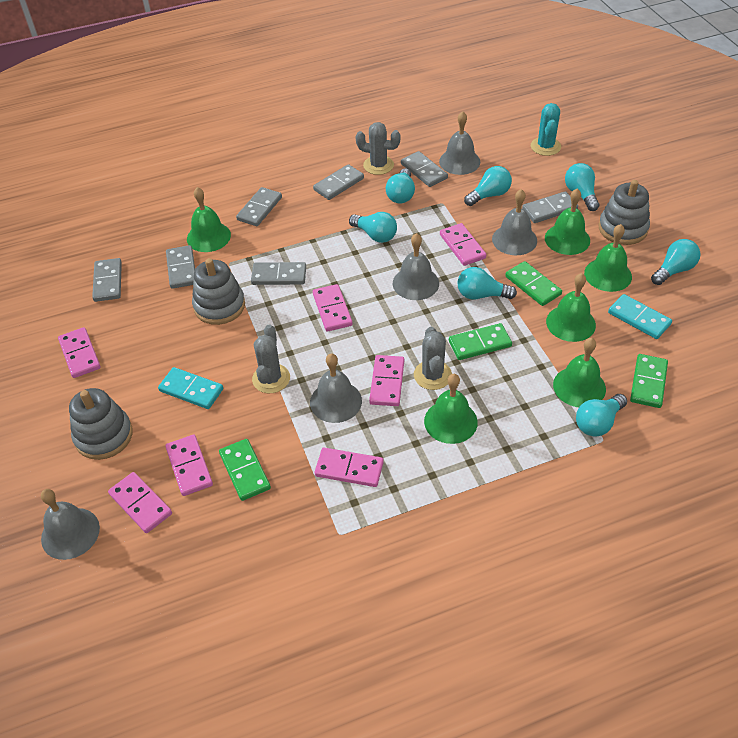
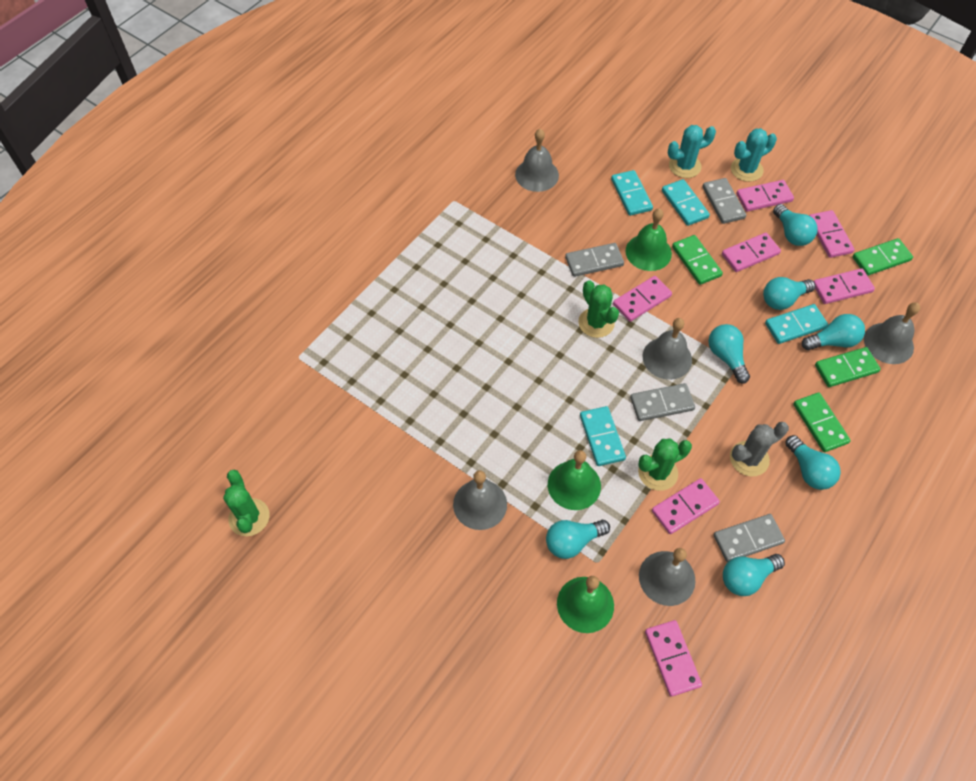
green bell: [187,187,231,252] [424,374,478,444] [545,189,590,255] [546,273,596,342] [553,338,606,407] [584,224,632,292] = 6 -> [548,450,601,510] [557,576,614,633] [625,208,672,271] = 3
green cactus: none = 0 -> [223,470,270,536] [578,280,619,338] [638,438,692,491] = 3
grey cactus: [252,324,290,393] [355,122,401,175] [414,327,452,390] = 3 -> [730,422,789,476] = 1
grey domino: [92,258,122,302] [166,245,195,289] [236,187,282,226] [251,262,306,285] [313,164,364,200] [401,151,448,187] [522,191,578,223] = 7 -> [565,243,624,277] [630,383,695,421] [702,178,746,224] [713,514,785,562] = 4
grey stacking toy: [69,388,133,460] [192,258,245,325] [599,180,650,245] = 3 -> none = 0
turquoise cactus: [531,103,561,156] = 1 -> [668,125,716,178] [731,128,777,182] = 2
turquoise domino: [158,367,223,409] [608,294,672,339] = 2 -> [580,406,626,466] [611,170,653,216] [662,179,710,226] [765,304,828,344] = 4

